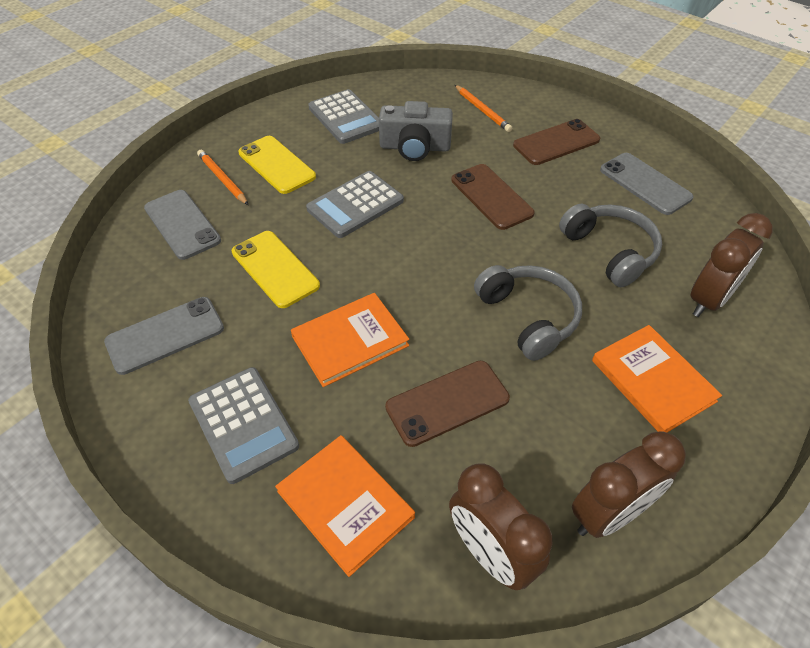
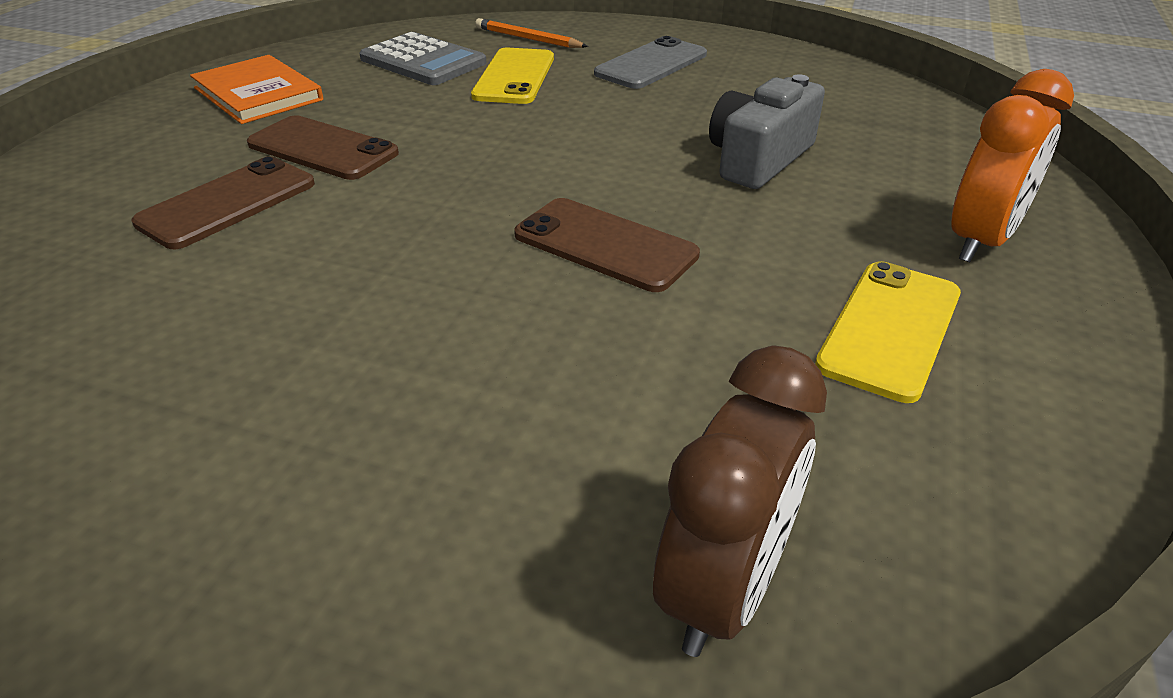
brown clock: [449,463,553,590] [572,431,686,538] [690,213,773,317] = 3 -> [653,345,827,657] = 1
grey calculator: [188,367,299,484] [306,171,404,238] [308,89,379,144] = 3 -> [359,32,487,85] = 1
grey headphones: [474,265,582,361] [559,204,662,287] = 2 -> none = 0
grey phone: [104,297,224,375] [144,190,221,260] [600,153,693,215] = 3 -> [594,36,707,89] = 1
orange book: [275,435,415,577] [291,293,409,387] [592,325,722,433] = 3 -> [190,55,323,124] = 1
orange clock: none = 0 -> [951,69,1074,262] = 1
orange pencil: [197,150,248,205] [455,85,512,132] = 2 -> [475,18,588,48] = 1

